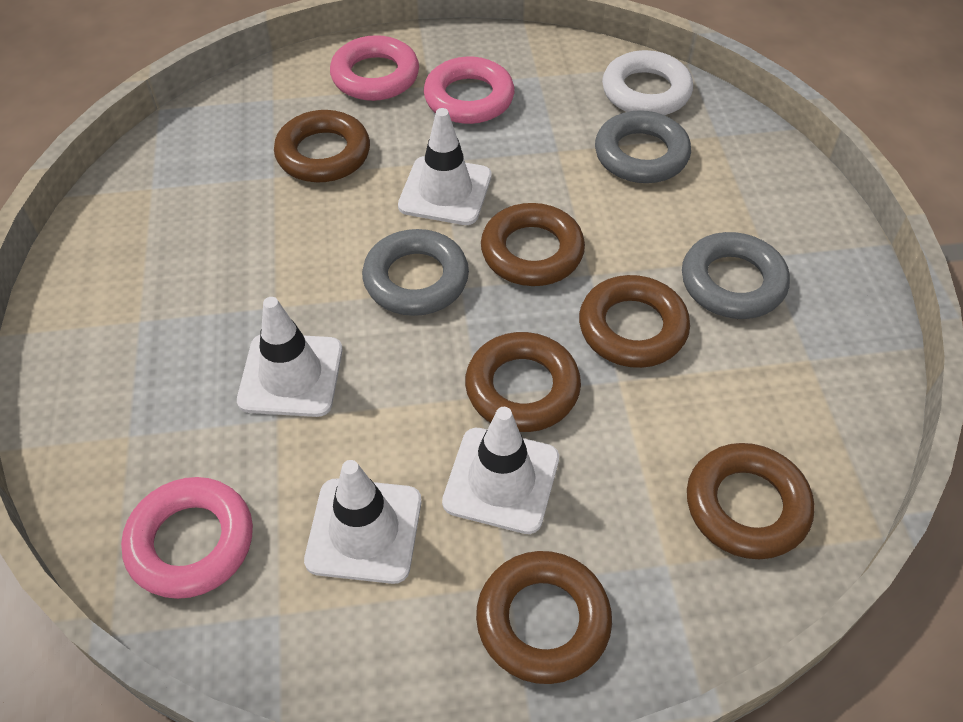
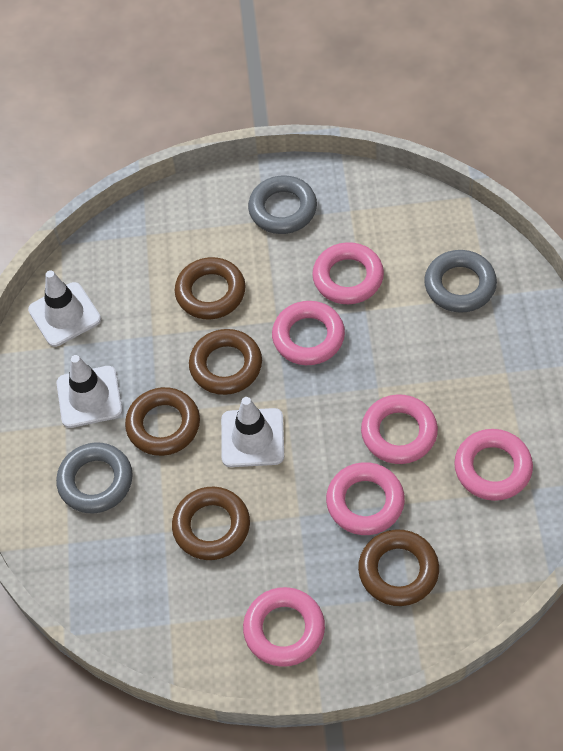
brown ring: [274,110,370,182] [465,332,581,432] [476,551,612,684] [481,203,585,286] [579,275,690,368] [687,443,814,559] = 6 -> [125,387,200,456] [172,487,250,560] [175,257,246,319] [189,329,262,395] [358,530,439,606] = 5
pink ring: [121,477,253,599] [330,35,419,101] [424,57,515,124] = 3 -> [243,587,325,667] [272,301,345,365] [312,242,384,304] [326,462,405,535] [361,394,438,464] [454,429,533,501] = 6
white ring: [602,50,693,115] = 1 -> none = 0
white traffic cone: [237,297,342,417] [304,460,421,584] [398,108,492,225] [442,407,559,534] = 4 -> [28,270,101,347] [56,355,122,428] [221,397,284,467] = 3

